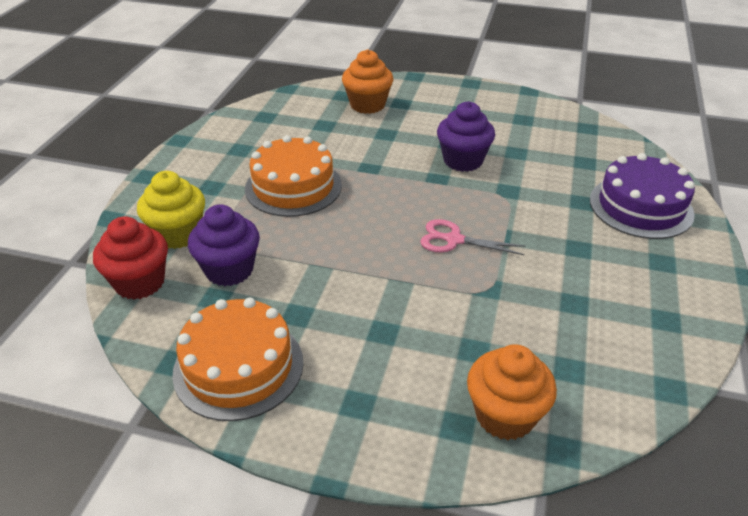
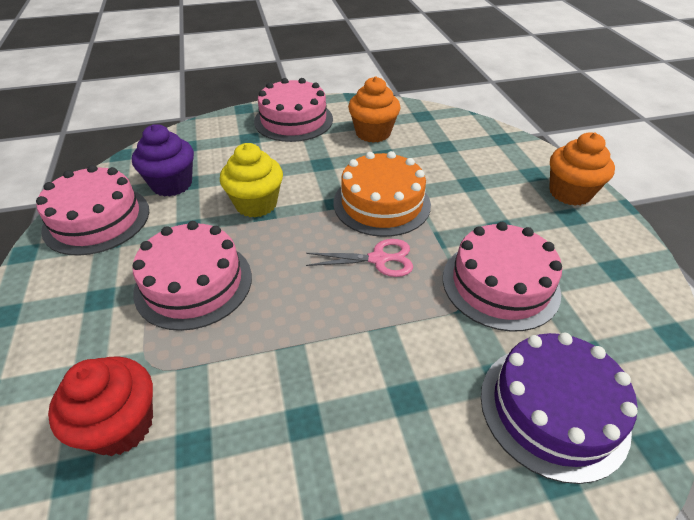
orange cake: [172,298,303,421] [245,135,342,217] = 2 -> [334,151,431,237] = 1
pink cake: none = 0 -> [36,165,149,256] [133,221,252,331] [254,78,333,142] [443,222,562,332] = 4
purple cupcake: [188,204,260,286] [437,101,495,172] = 2 -> [132,124,194,197] = 1

